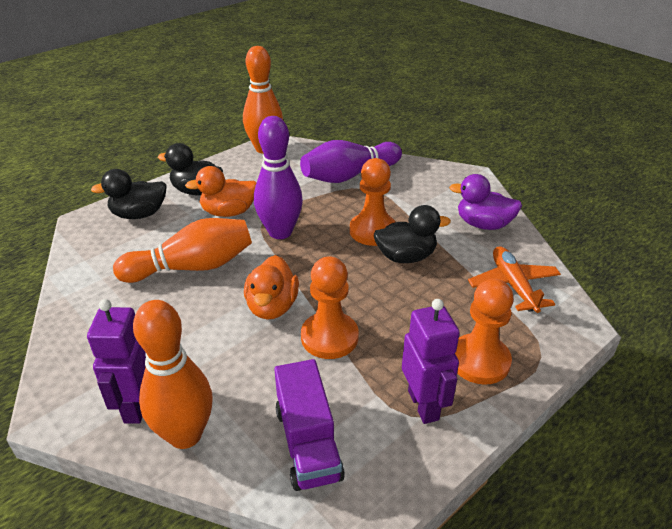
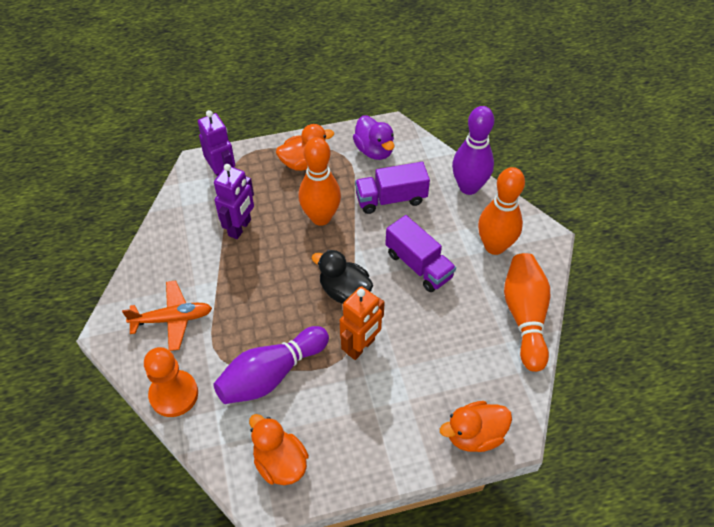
black duck: [91,169,167,219] [158,143,223,196] [374,205,451,263] = 3 -> [312,250,373,304] = 1
orange duck: [185,166,257,217] [244,255,299,320] = 2 -> [249,414,309,485] [276,124,334,171] [440,401,512,452] = 3
orange pawn: [301,256,359,359] [350,158,395,246] [455,279,514,385] = 3 -> [144,347,198,417] = 1
orange robot: none = 0 -> [340,286,385,360] = 1
purple truck: [274,359,345,491] = 1 -> [355,162,430,214] [385,215,456,292] = 2

